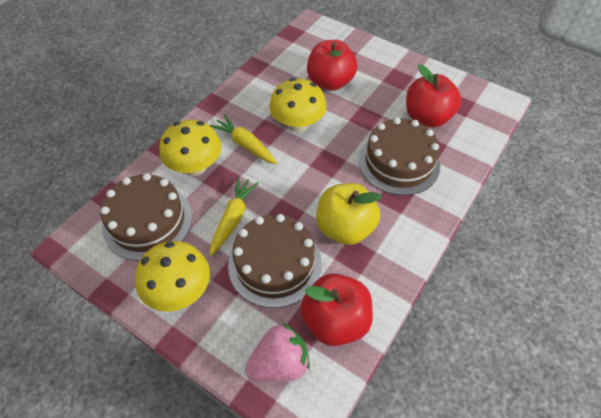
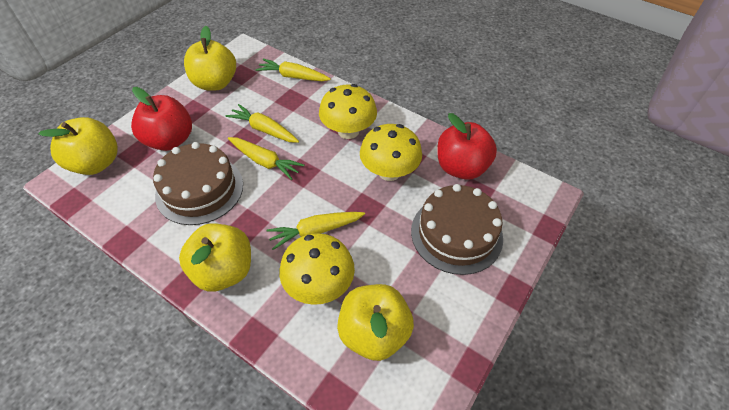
brown cake: [100,173,192,261] [228,214,322,308] [359,117,440,196] = 3 -> [153,142,243,225] [411,184,503,275] = 2
pink strawberry: [245,323,310,382] = 1 -> none = 0
red apple: [301,273,373,346] [307,40,358,91] [406,64,461,128] = 3 -> [131,87,192,151] [437,113,497,180] = 2
yellow apple: [316,183,382,245] = 1 -> [38,117,118,175] [179,223,251,292] [184,26,236,91] [337,284,414,361] = 4
yellow carrot: [210,115,277,164] [210,177,259,256] = 2 -> [226,104,299,143] [228,137,305,180] [256,59,331,81] [267,212,365,250] = 4

